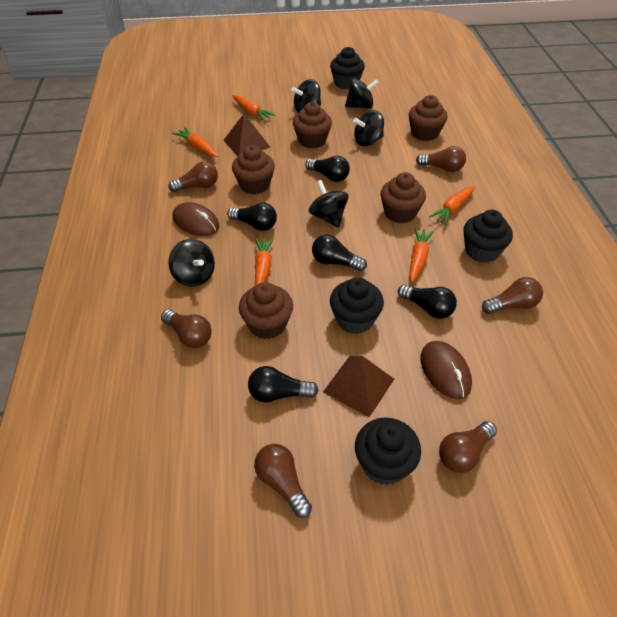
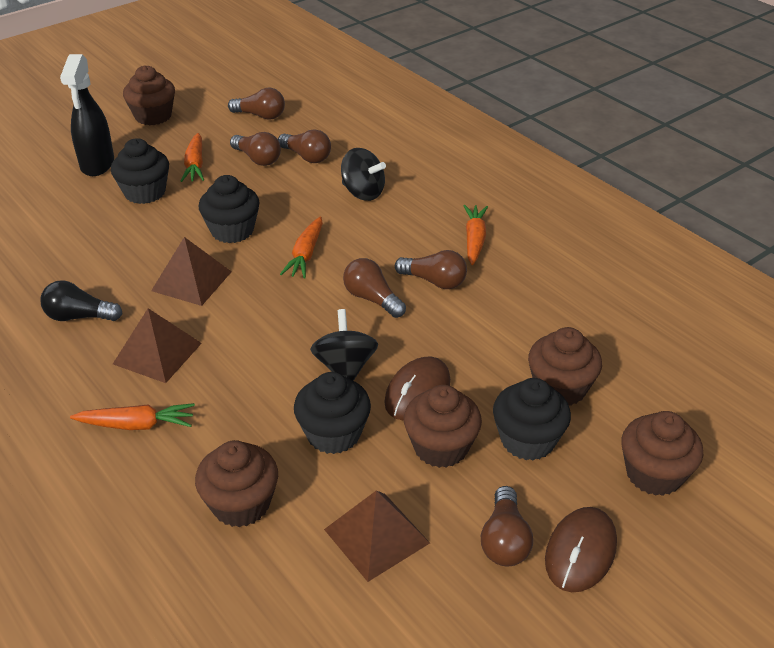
black light bulb: [227,203,277,231] [248,366,319,403] [305,156,350,182] [312,235,367,271] [398,285,457,319] = 5 -> [40,280,122,321] = 1
black spinning top: [168,239,215,287] [291,79,321,113] [309,180,349,228] [345,78,379,109] [353,110,384,146] = 5 -> [310,309,378,381] [341,148,386,201] = 2
black spray bottle: none = 0 -> [60,54,114,176] = 1
brown pyramid: [223,114,270,157] [323,356,394,417] = 2 -> [113,308,202,383] [151,237,232,306] [324,490,430,582] = 3
orange carrot: [172,127,218,157] [232,95,276,121] [255,237,274,286] [409,228,434,282] [429,186,475,225] = 5 -> [70,403,195,430] [181,133,204,182] [280,216,323,278] [464,205,488,265] = 4

